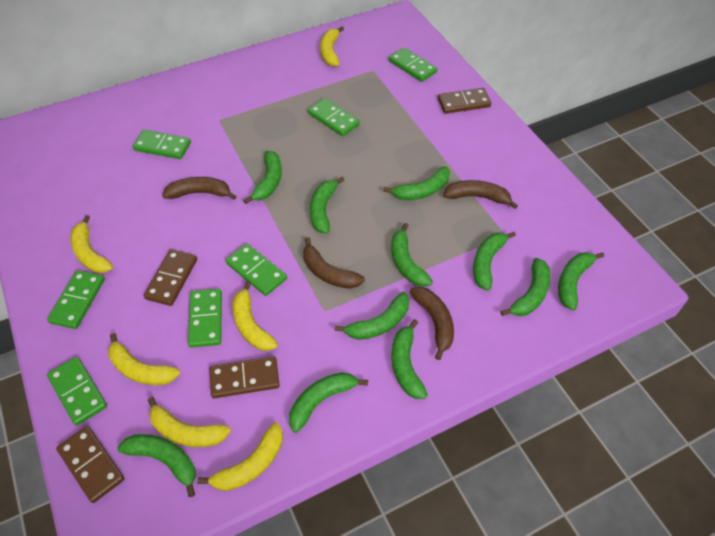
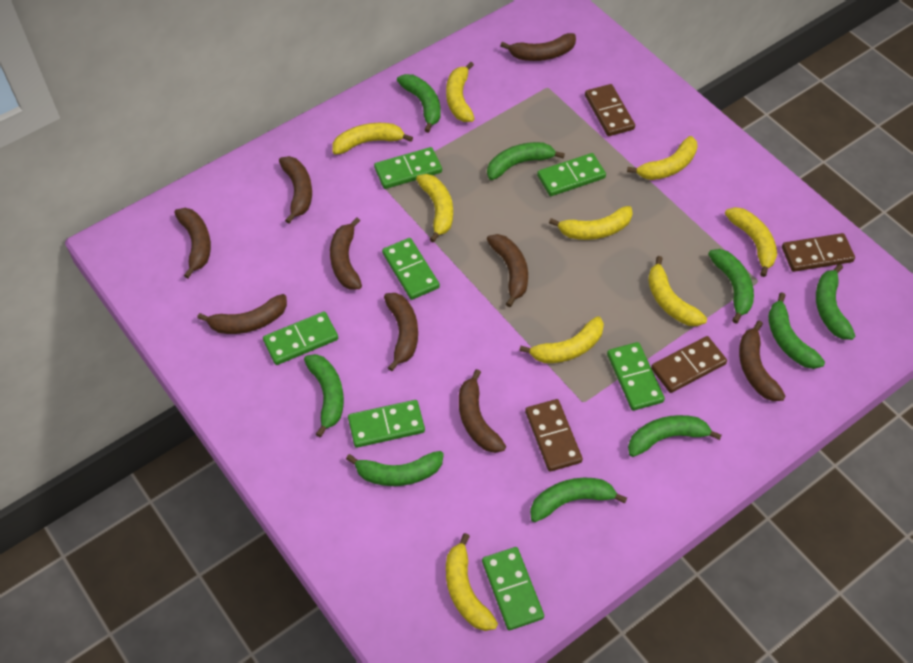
brown banana: [162,177,236,200] [303,237,365,289] [410,287,454,360] [443,180,518,209] = 4 -> [174,208,211,278] [197,294,287,334] [279,156,312,224] [330,217,362,290] [384,293,418,371] [459,369,506,453] [487,234,528,307] [501,33,576,61] [739,321,786,401] = 9
green banana: [117,434,196,497] [243,151,282,204] [289,372,368,433] [310,177,344,234] [334,292,409,340] [383,166,450,200] [391,223,433,287] [391,319,428,399] [473,232,516,291] [501,258,551,316] [558,252,604,311] = 11 -> [304,354,344,437] [346,451,444,486] [397,74,440,133] [487,142,565,180] [530,478,627,522] [628,415,722,457] [708,249,754,324] [768,292,825,369] [816,264,855,340] = 9
yellow banana: [70,215,113,273] [108,333,180,385] [148,397,231,447] [197,422,283,491] [232,281,278,351] [320,26,344,67] = 6 -> [332,123,413,155] [416,174,453,243] [446,62,475,122] [446,533,498,631] [519,316,604,363] [549,206,633,240] [627,136,698,180] [648,256,707,326] [725,207,777,277] = 9

